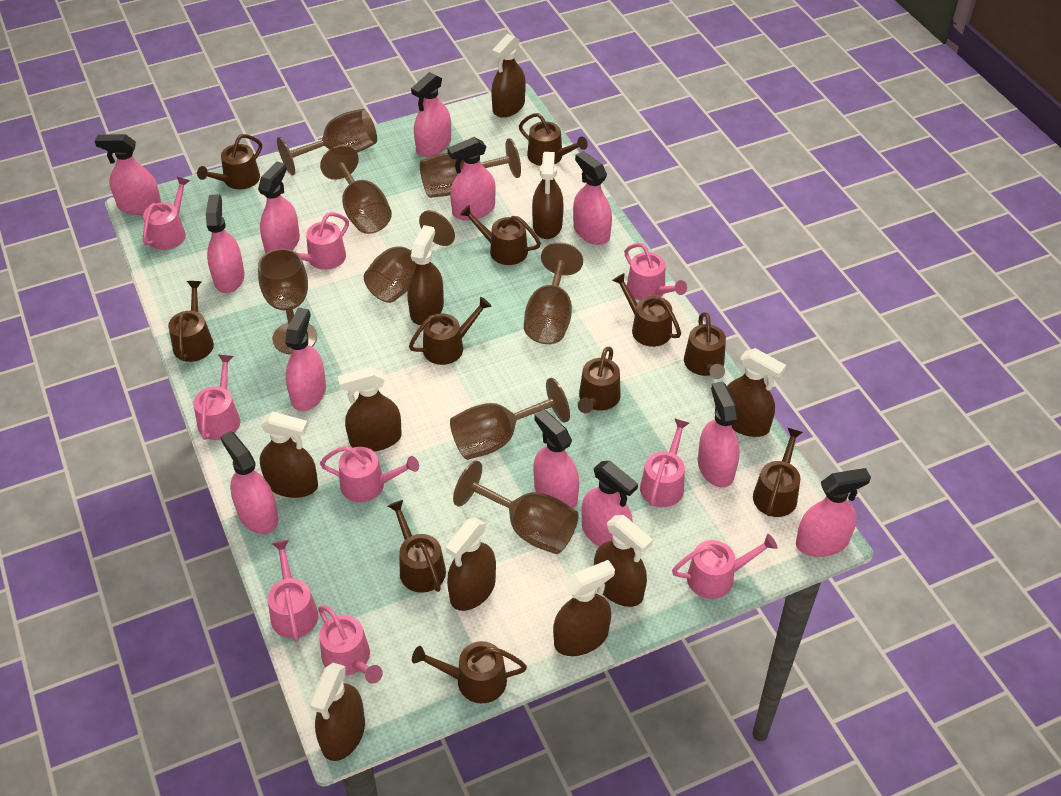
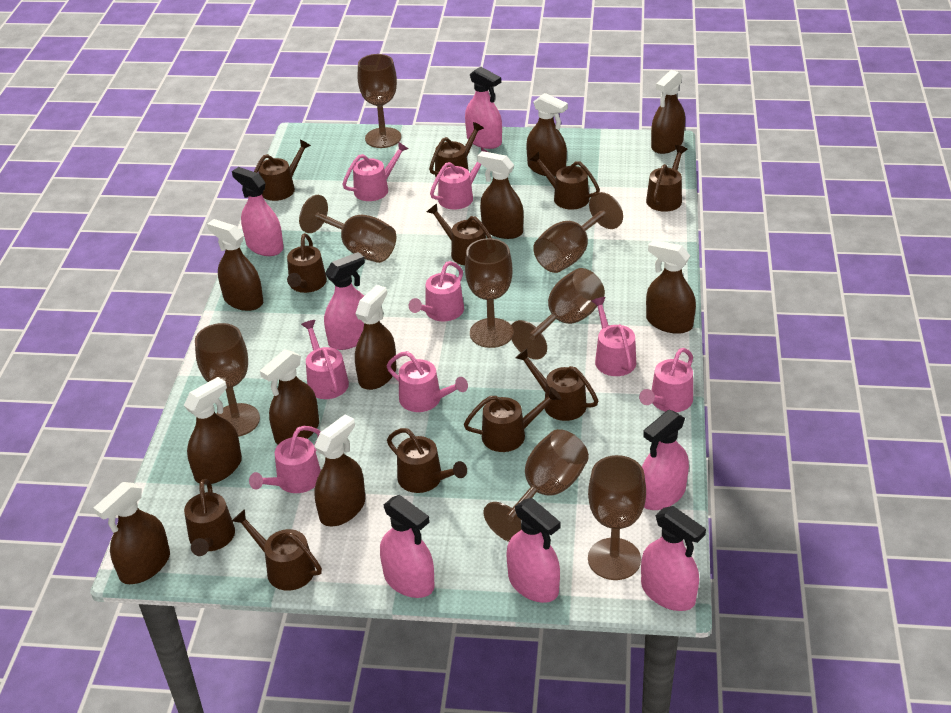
pink spray bottle: [95,134,161,215] [206,194,244,293] [220,431,278,534] [258,161,300,253] [285,308,326,411] [411,72,451,157] [447,137,496,220] [533,409,579,509] [573,151,612,245] [581,461,638,547] [698,382,740,487] [796,468,871,557] = 12 -> [232,167,284,256] [324,252,365,350] [380,495,435,598] [465,67,502,149] [507,498,560,603] [641,506,706,611] [642,410,689,510] = 7
pink watering can: [143,177,190,250] [193,355,240,440] [268,540,318,641] [284,212,349,270] [318,605,383,684] [320,446,419,502] [624,243,687,300] [640,418,689,507] [672,534,777,599] = 9 -> [249,426,321,493] [301,320,349,399] [342,142,408,201] [386,351,468,412] [409,261,464,321] [430,148,488,209] [592,297,636,376] [639,348,693,412] = 8

